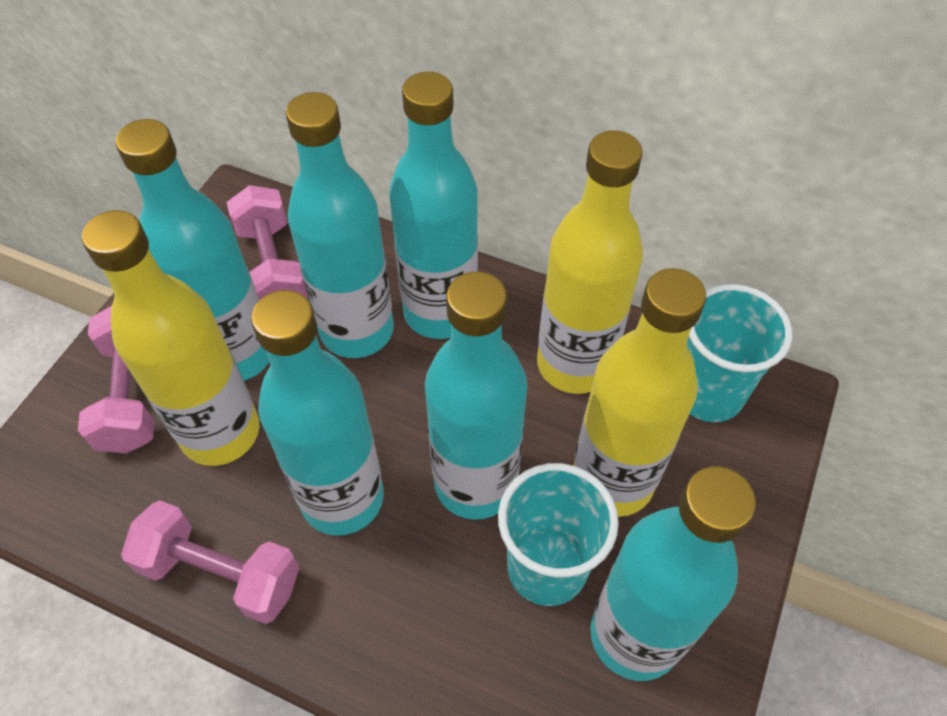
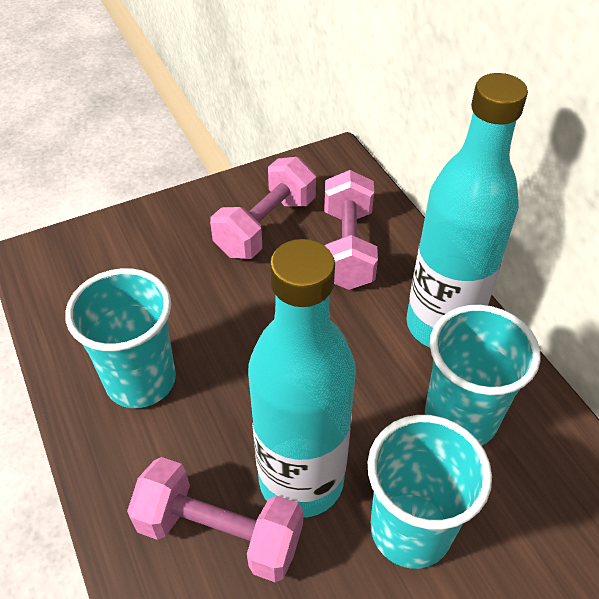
turquoise bottle: [116,119,269,381] [251,290,384,536] [286,92,394,358] [389,72,478,339] [425,272,528,520] [590,467,756,681] = 6 -> [248,239,356,518] [406,73,528,347] = 2
turquoise cup: [498,463,619,606] [686,284,793,422] = 2 -> [65,268,176,408] [368,415,492,569] [425,305,541,446] = 3
yellow bottle: [82,210,259,466] [537,130,643,394] [573,268,706,517] = 3 -> none = 0

